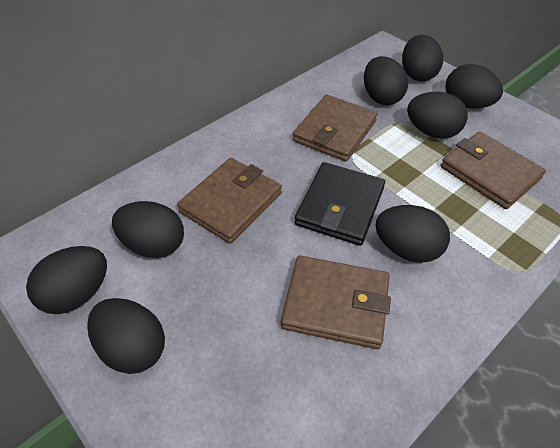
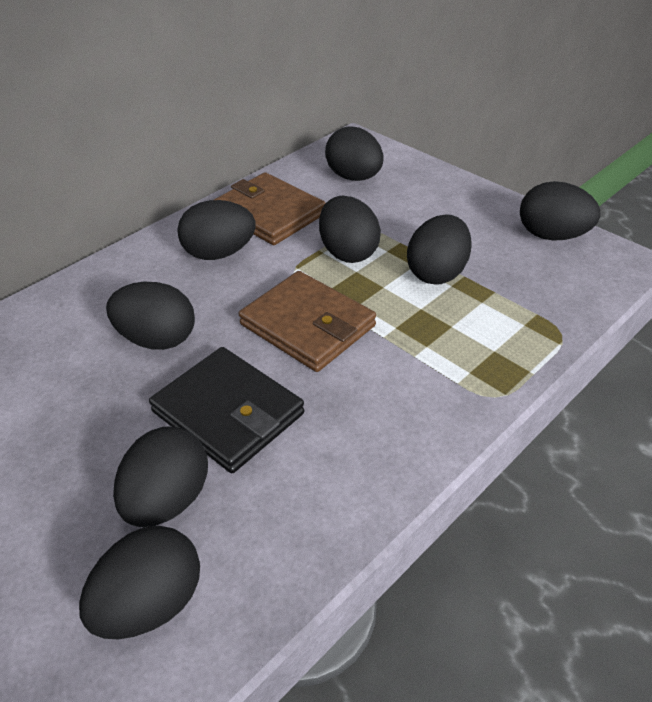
brown wallet: [177,158,282,244] [281,255,391,349] [293,95,378,162] [441,132,546,209] = 4 -> [214,172,326,245] [239,271,376,372] = 2

